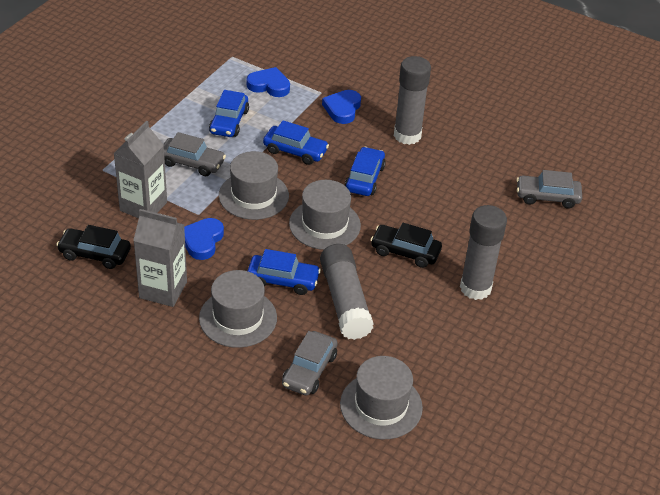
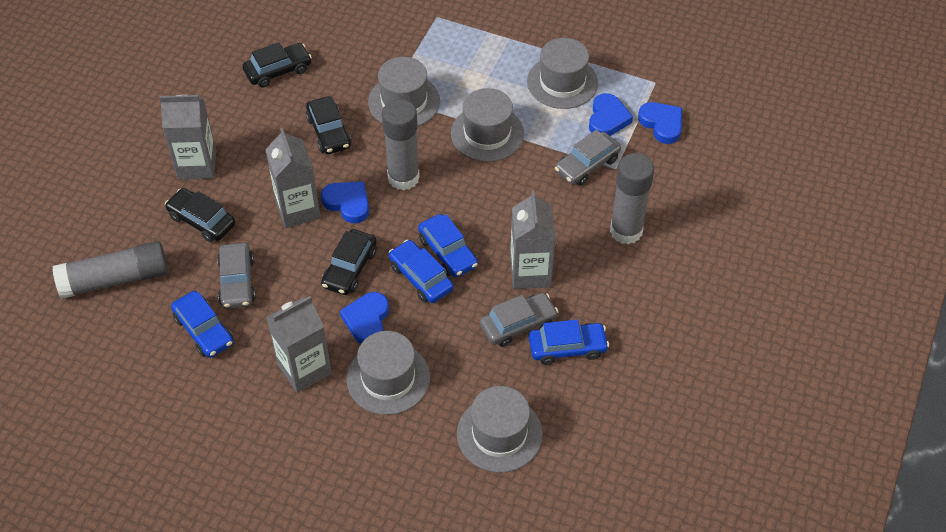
black car: [56,225,131,269] [371,223,442,268] = 2 -> [165,188,235,242] [242,42,312,87] [306,96,351,154] [321,229,377,295] = 4
blue heart: [184,218,224,260] [247,67,290,97] [322,90,361,124] = 3 -> [321,181,369,223] [340,292,389,344] [589,93,633,136] [638,102,682,144] = 4
grey carton: [113,121,167,218] [133,209,187,307] = 2 -> [159,95,216,180] [265,128,321,228] [266,296,332,393] [510,191,556,289] = 4
grey hat: [199,270,277,348] [219,151,289,220] [289,180,361,250] [340,356,423,439] = 4 -> [346,331,430,415] [368,57,440,126] [451,88,524,162] [457,386,543,473] [527,38,598,109] = 5

